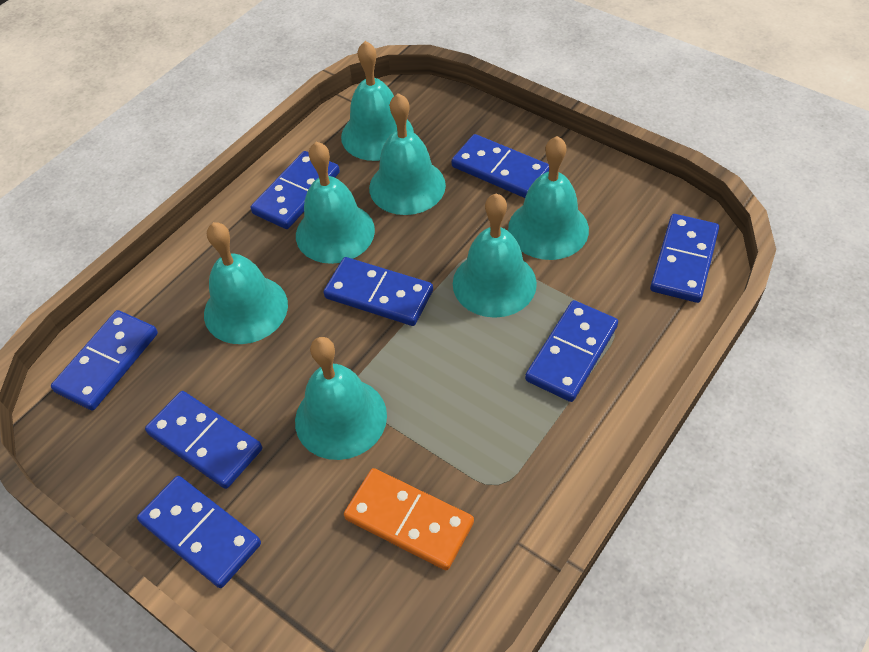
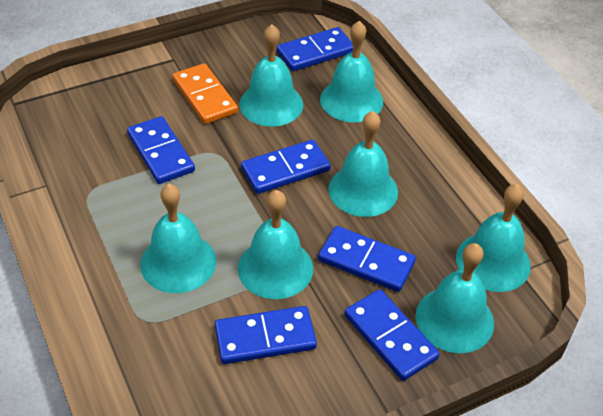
blue domino: [51,310,158,411] [137,476,261,588] [145,391,262,489] [251,151,340,229] [323,257,433,326] [451,134,549,198] [525,300,618,402] [650,214,719,303] = 8 -> [127,116,195,184] [215,306,317,364] [241,140,331,194] [277,27,353,71] [318,226,416,292] [345,289,440,381] = 6

